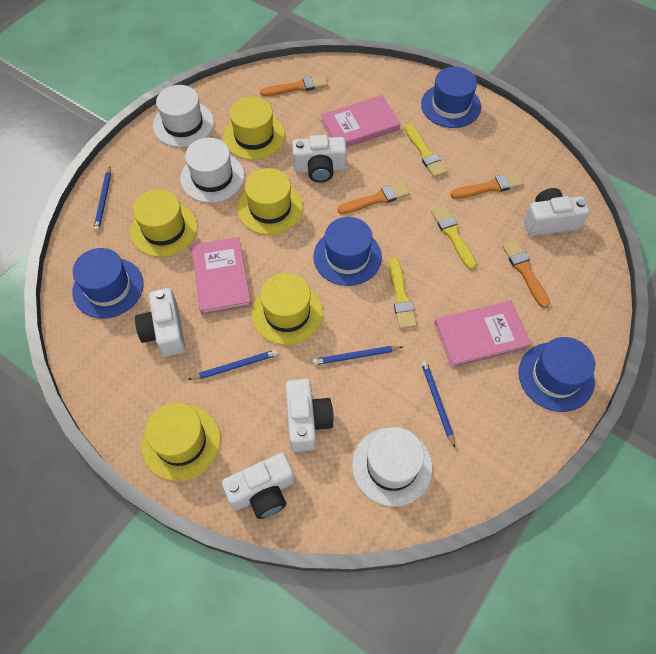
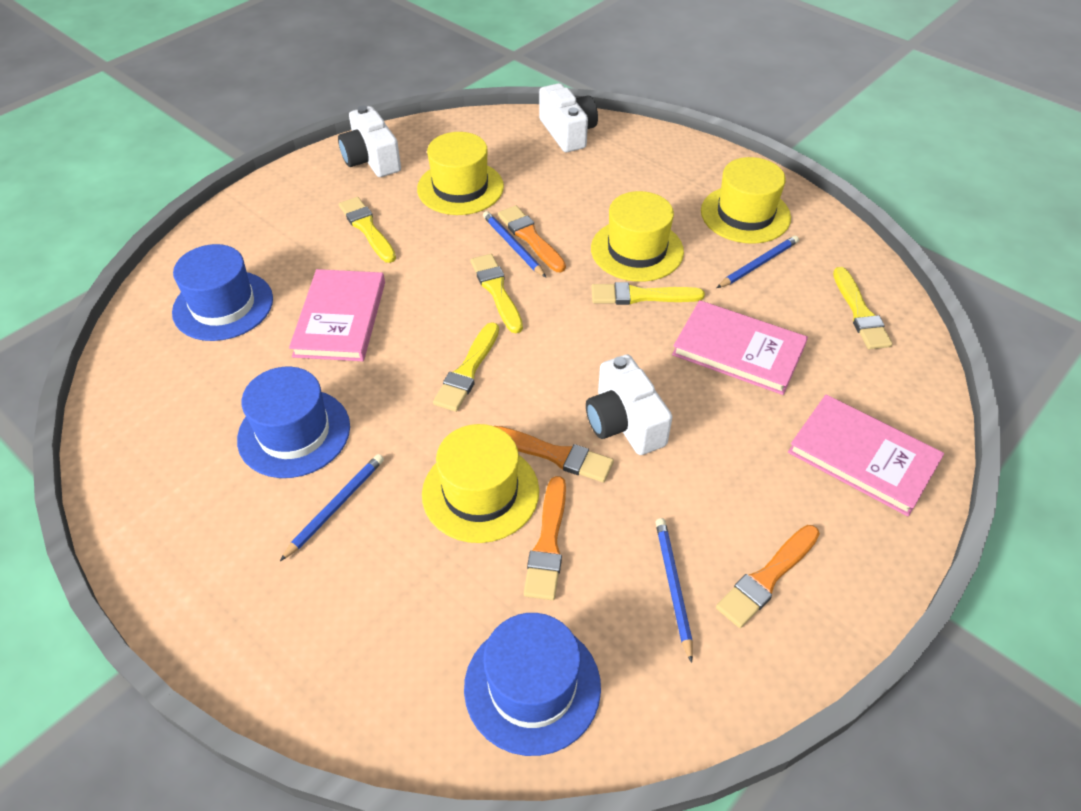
blue hat: [73,248,144,319] [313,217,382,286] [421,67,481,128] [519,337,595,412] = 4 -> [172,244,273,341] [237,367,350,478] [464,613,601,756] = 3
white camera: [135,288,186,357] [222,453,295,519] [286,379,334,452] [292,135,347,183] [524,188,589,236] = 5 -> [338,106,401,177] [539,83,598,152] [586,354,672,455] = 3
white hat: [153,85,214,147] [180,138,245,203] [352,427,433,507] = 3 -> none = 0
yellow brush: [389,257,417,329] [404,124,448,178] [431,206,477,270] = 3 -> [339,197,396,263] [433,322,499,412] [471,254,523,333] [592,282,705,305] [833,267,893,349] = 5
yellow hat: [130,189,198,257] [141,403,221,481] [223,97,285,160] [237,168,303,235] [252,273,323,345] = 5 -> [417,132,504,215] [422,424,539,543] [591,191,684,282] [701,157,791,244] = 4

